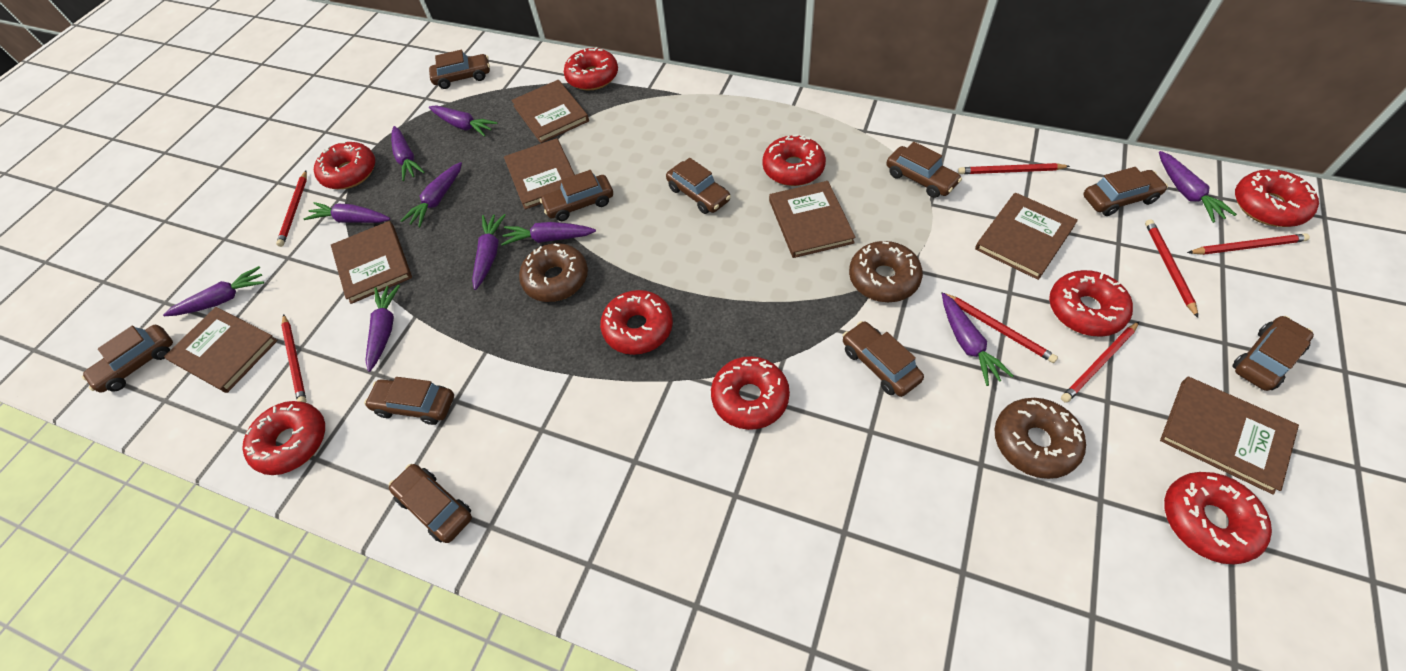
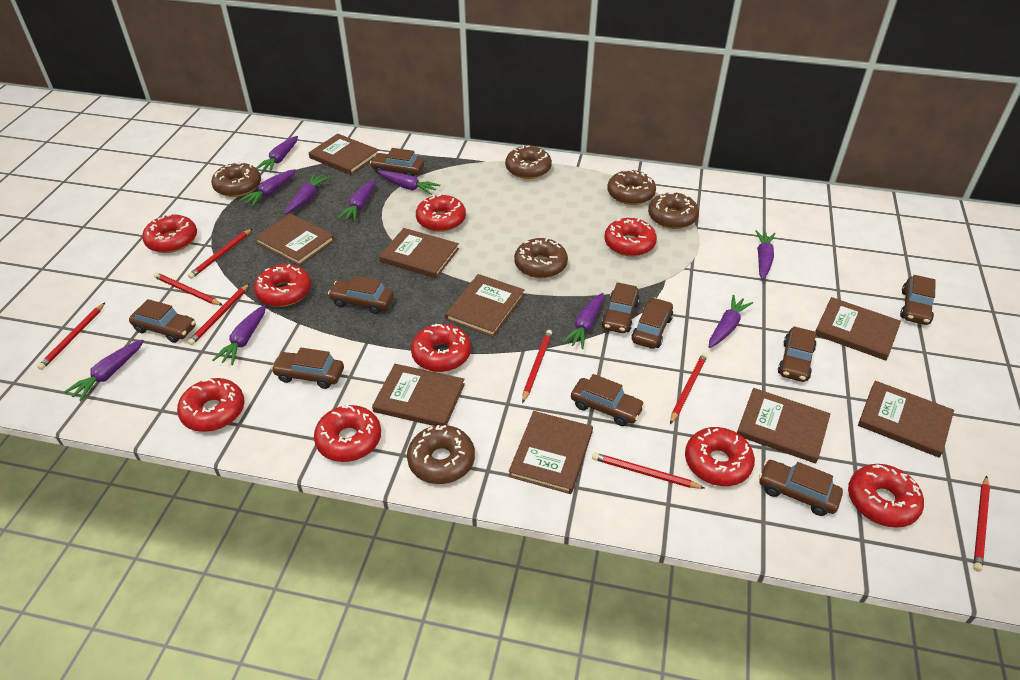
brown book: [164,307,278,393] [331,221,412,304] [504,138,575,210] [511,80,589,143] [769,181,856,258] [975,193,1078,280] [1160,377,1299,495] = 7 -> [254,213,335,266] [309,134,379,175] [372,364,465,426] [379,228,459,278] [445,274,524,337] [509,411,593,494] [737,388,830,463] [815,297,901,361] [858,381,954,458] = 9
brown donut: [519,243,588,302] [849,241,923,302] [994,398,1086,479] = 3 -> [211,161,261,197] [407,425,475,484] [505,145,552,179] [514,238,568,278] [607,169,656,205] [648,191,699,229] = 6
red pencil: [276,171,307,247] [281,314,306,402] [941,292,1058,363] [958,163,1070,174] [1061,322,1139,403] [1145,219,1198,318] [1187,234,1310,255] = 7 -> [37,303,105,370] [153,272,223,306] [188,229,252,279] [188,283,250,345] [522,330,552,403] [592,453,705,489] [670,353,707,424] [973,476,990,572] = 8

